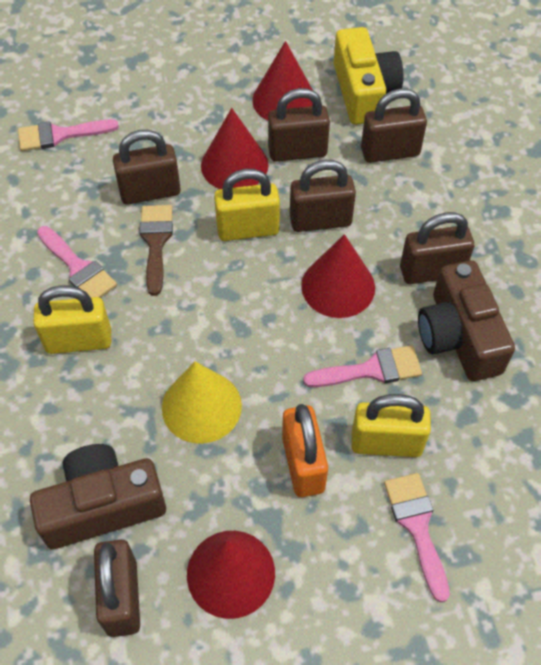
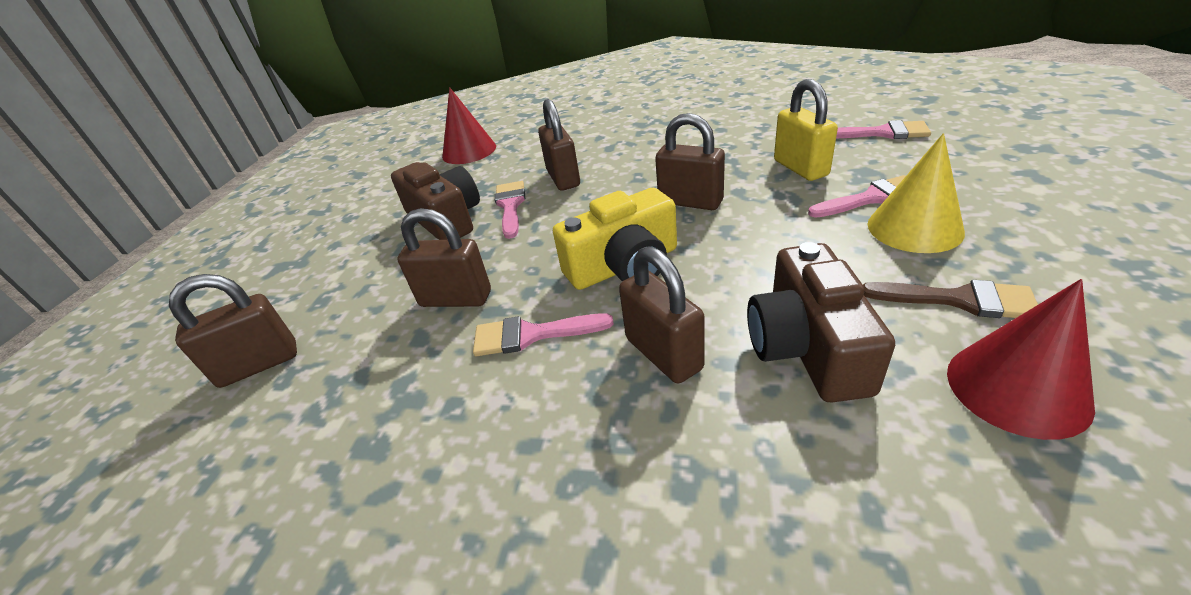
brown padlock: [94,540,140,637] [113,130,181,205] [268,88,330,162] [290,160,356,232] [361,88,427,163] [400,212,474,284] = 6 -> [169,274,297,388] [397,208,491,307] [538,99,580,191] [619,246,705,383] [655,113,725,210] = 5
orange padlock: [282,404,328,497] = 1 -> none = 0
red cone: [187,531,275,619] [201,108,268,189] [252,41,313,121] [301,234,375,318] = 4 -> [442,87,496,164] [947,279,1095,440] = 2
yellow padlock: [33,285,111,354] [214,169,280,241] [352,394,431,457] = 3 -> [774,79,838,181] = 1

